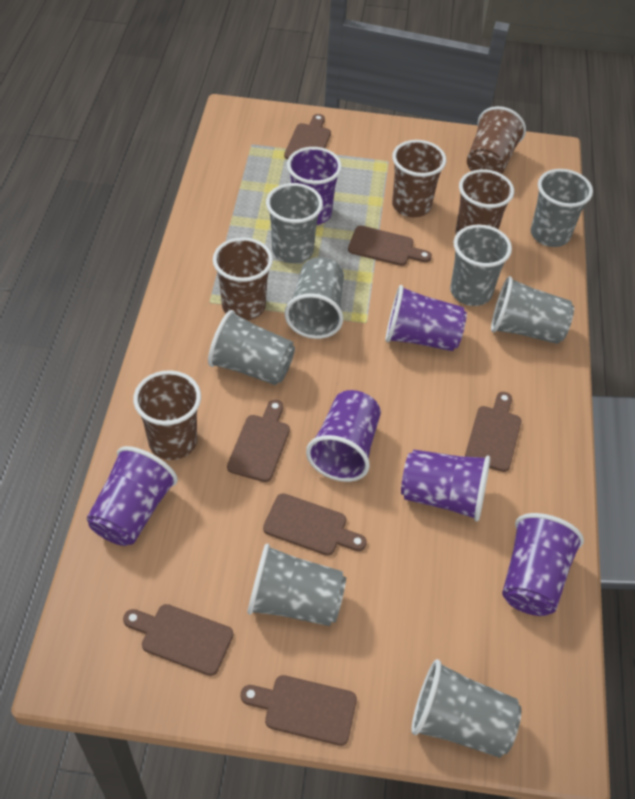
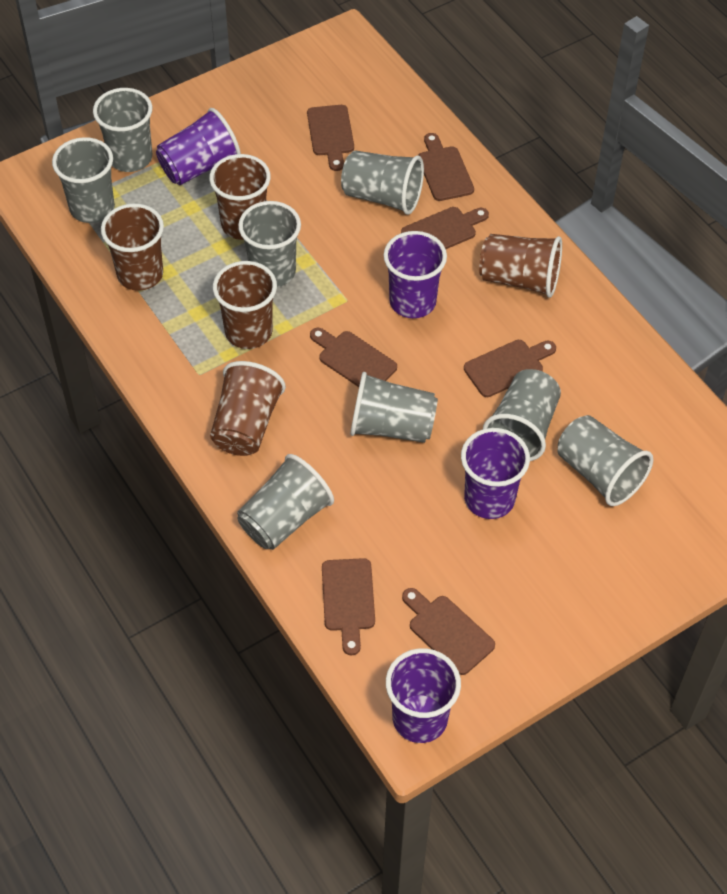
purple cup: [87,446,178,546] [287,147,342,225] [306,390,381,482] [385,285,467,351] [401,450,490,522] [502,513,584,616] = 6 -> [156,108,241,185] [384,231,447,318] [386,648,461,743] [461,428,530,519] = 4

